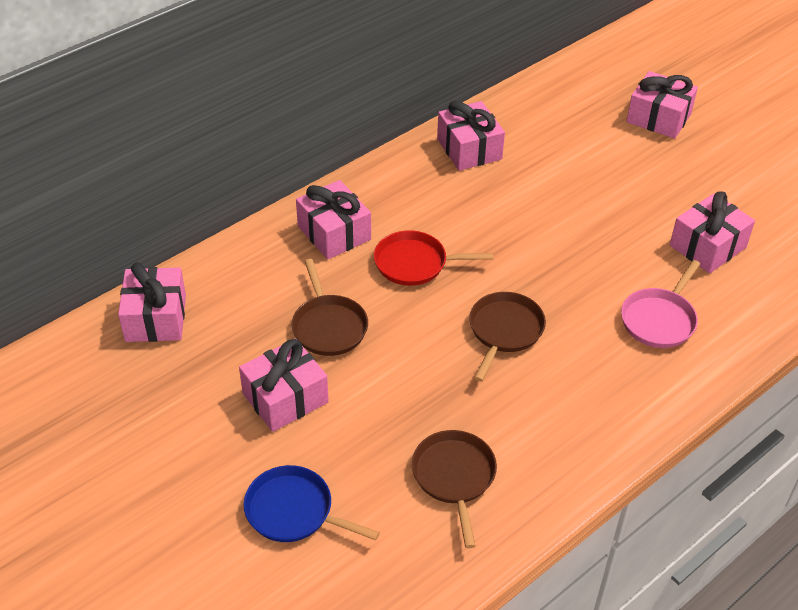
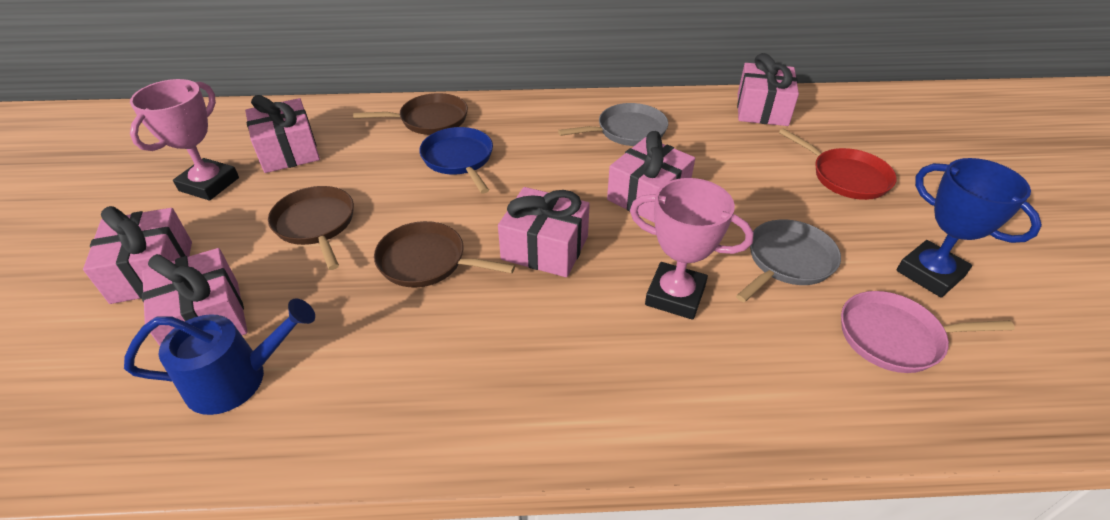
blue trophy: none = 0 -> [896,158,1042,298] = 1
blue watering can: none = 0 -> [124,298,315,415] = 1
grey pan: none = 0 -> [558,103,668,146] [736,220,841,302] = 2
pink trophy: none = 0 -> [130,79,239,201] [630,178,754,320] = 2

